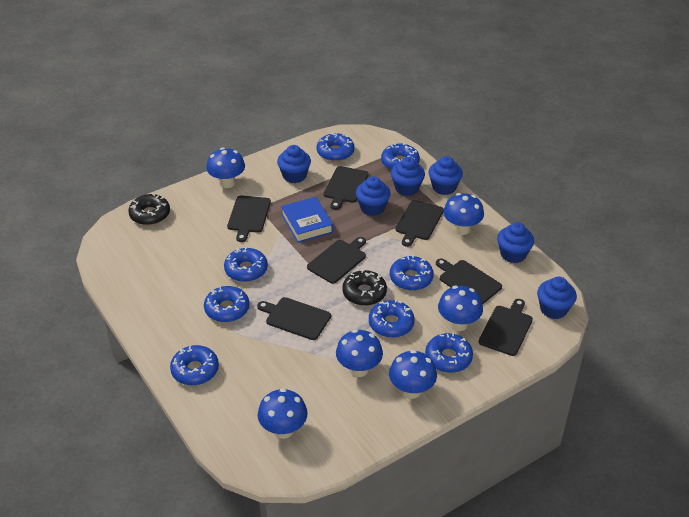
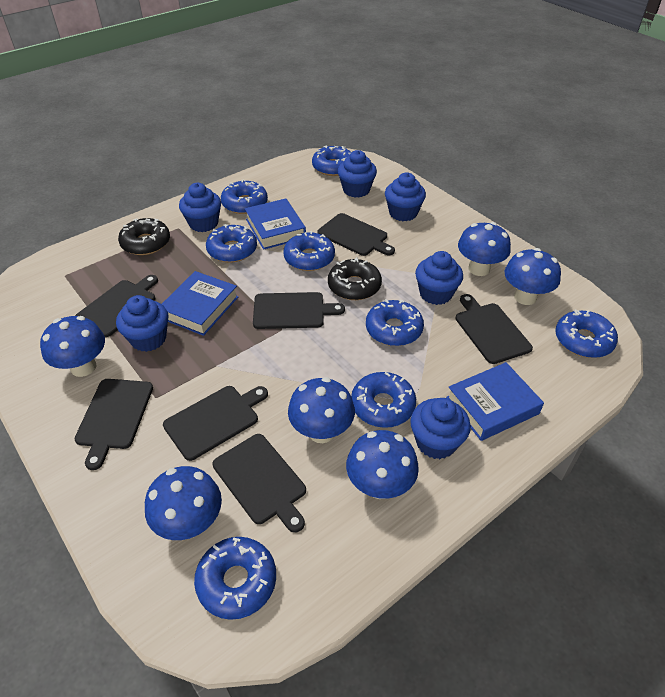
blue book: [281,197,333,243] = 1 -> [162,271,238,336] [245,198,306,250] [446,362,544,441] = 3

